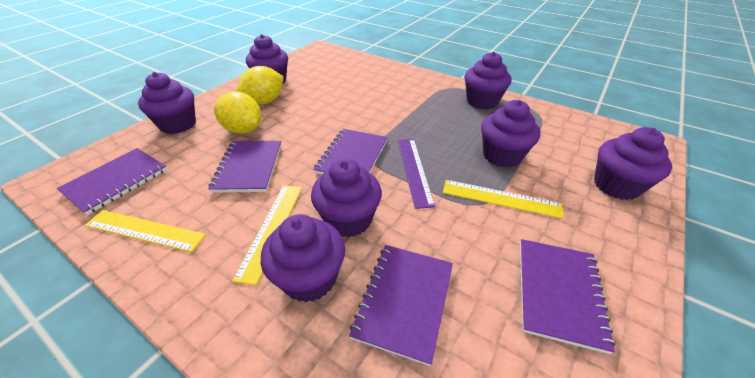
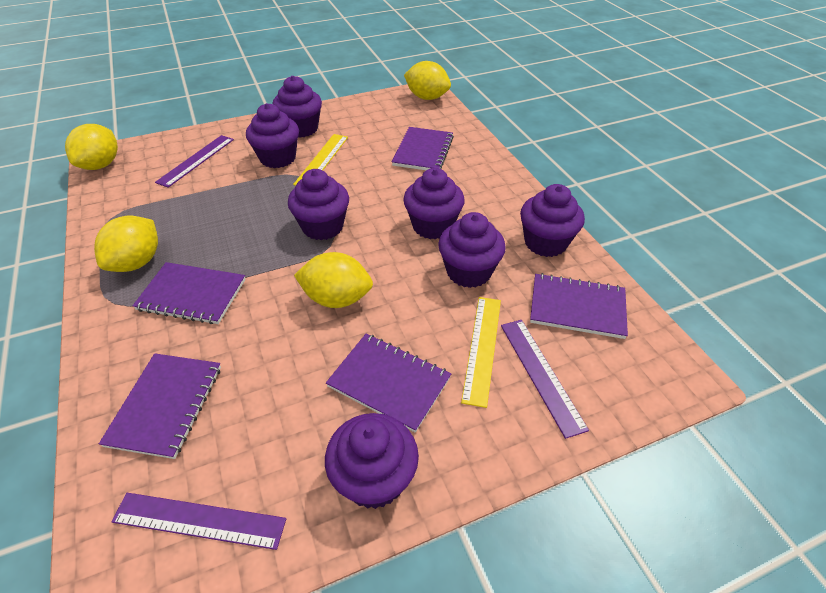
purple ruler: [398,139,435,209] = 1 -> [111,493,286,550] [155,135,234,188] [501,320,589,439] = 3
yellow lemon: [214,91,261,134] [237,66,284,104] = 2 -> [65,124,118,170] [94,216,158,272] [294,252,373,308] [404,61,451,100] = 4
yellow ruler: [85,210,206,252] [232,185,302,285] [443,180,563,219] = 3 -> [293,134,348,186] [461,297,501,408] = 2

